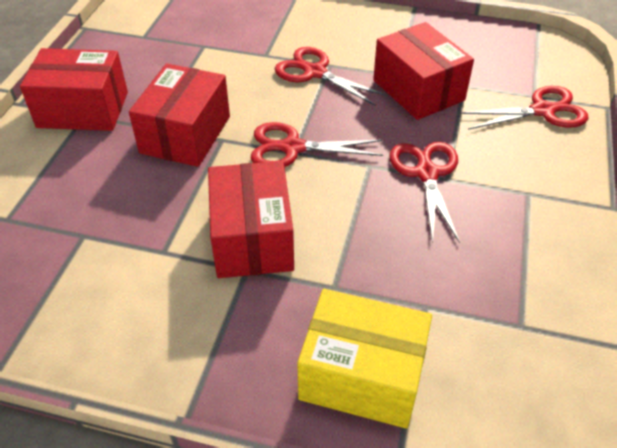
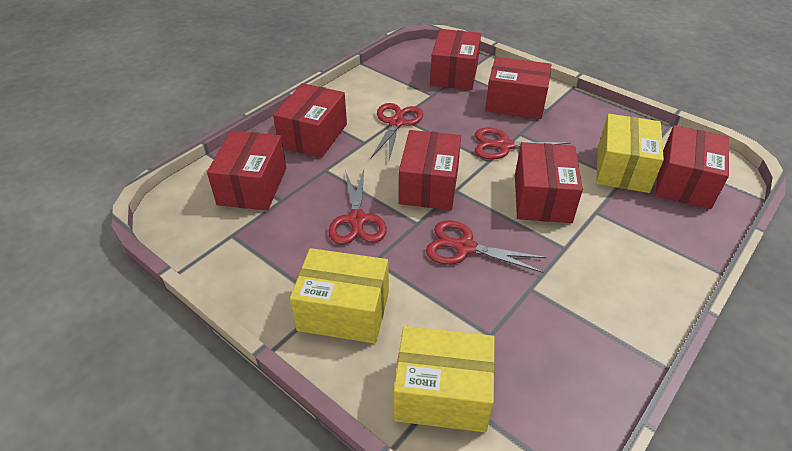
red box: [20,48,128,131] [129,63,230,167] [208,161,294,278] [373,22,474,120] = 4 -> [207,131,287,211] [273,83,347,158] [399,130,461,210] [430,29,481,90] [485,57,551,119] [515,142,583,223] [655,125,729,209] = 7
yellow box: [297,289,432,429] = 1 -> [290,248,389,344] [394,326,495,432] [596,114,664,193] = 3

